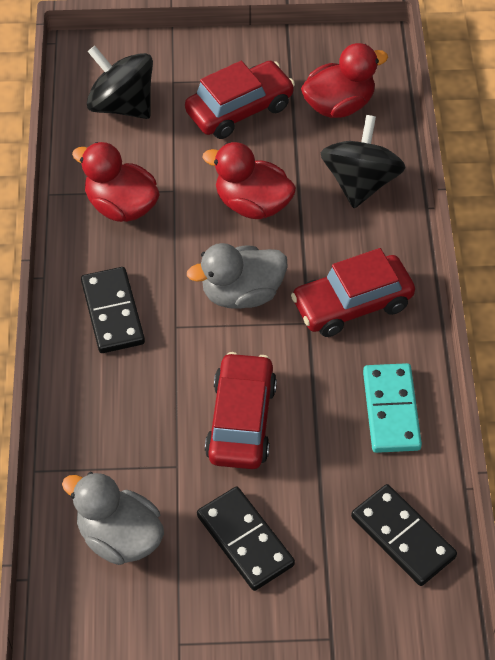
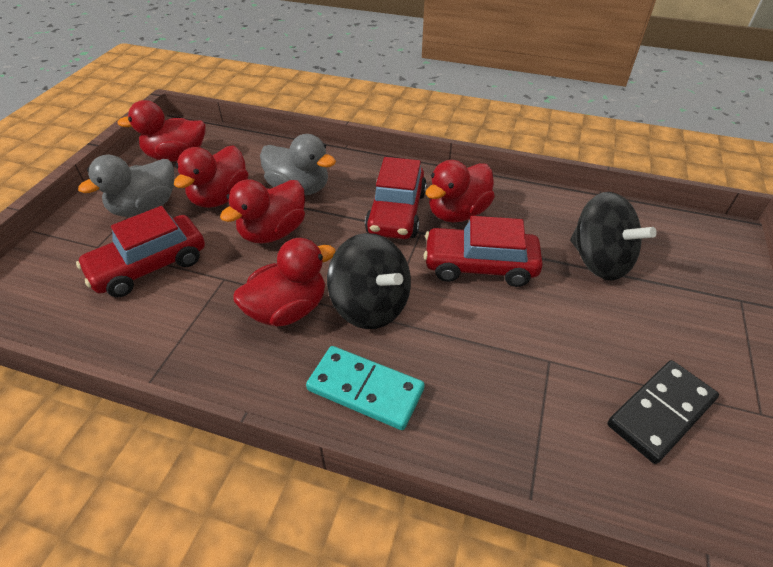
black domino: [81,267,145,353] [197,487,295,591] [351,484,457,586] = 3 -> [607,360,719,464] = 1
red duck: [72,142,160,222] [203,142,296,219] [301,43,388,118] = 3 -> [117,100,206,161] [174,145,248,208] [220,179,305,244] [233,238,336,326] [425,160,495,223] = 5

